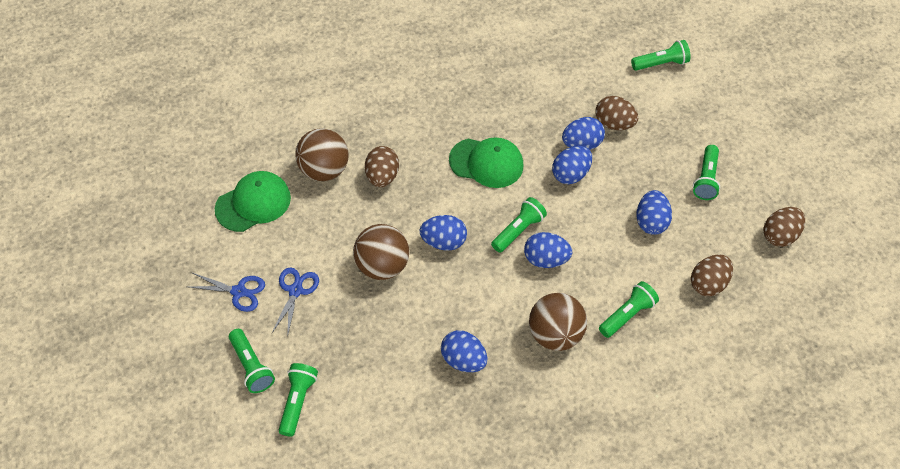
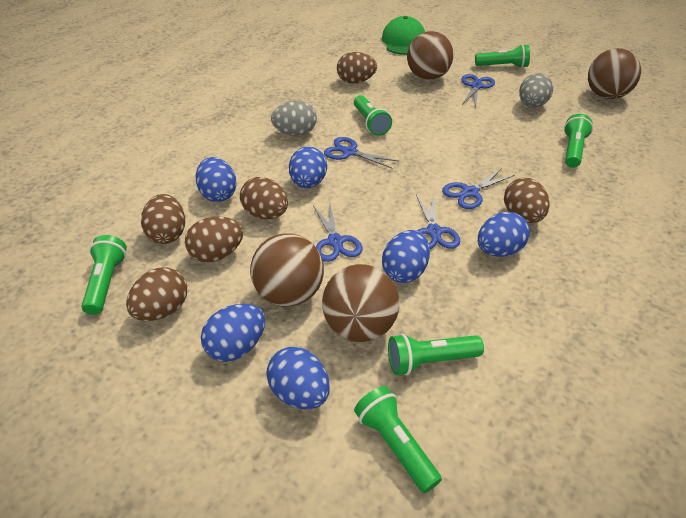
blue scissors: [189,273,265,312] [271,267,319,338] = 2 -> [313,204,363,262] [324,137,399,169] [416,195,460,249] [442,168,514,209] [461,74,495,107] = 5
brown ball: [295,128,348,181] [353,224,409,280] [529,293,587,351] = 3 -> [250,233,324,307] [322,264,399,342] [407,31,454,80] [588,48,641,99] = 4
brown egg: [365,146,399,187] [596,96,638,130] [691,255,733,296] [763,207,805,247] = 4 -> [126,267,187,321] [141,194,185,244] [185,217,243,262] [240,177,288,219] [337,52,377,84] [504,178,550,223] = 6
green cap: [215,171,291,232] [449,137,523,188] = 2 -> [382,16,425,55] = 1
grey egg: none = 0 -> [271,101,317,136] [519,73,553,108] = 2

